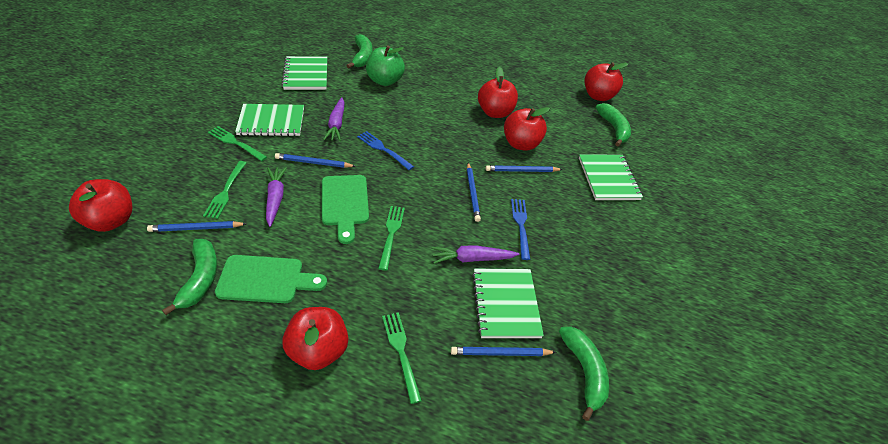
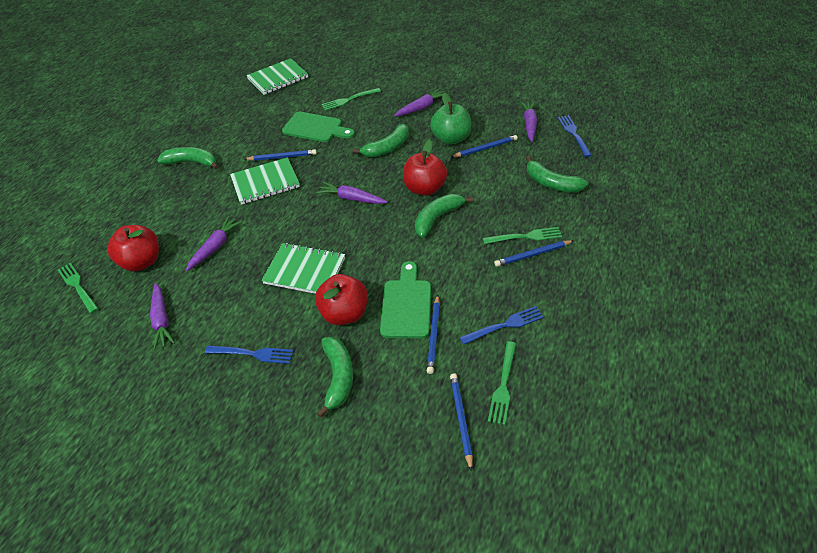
blue fork: [357,131,414,170] [511,199,530,260] = 2 -> [205,345,294,364] [460,306,544,345] [558,115,592,157] = 3
green banana: [162,239,217,315] [346,34,373,68] [559,327,609,421] [596,103,631,146] = 4 -> [157,147,219,169] [317,337,353,418] [353,124,409,157] [415,194,473,238] [526,156,589,192] = 5
green notebook: [235,104,304,136] [282,56,327,90] [472,268,544,338] [579,154,643,200] = 4 -> [230,157,300,205] [246,58,308,95] [262,243,345,294] = 3
purple carrot: [266,167,287,227] [323,97,345,141] [432,245,519,264] = 3 -> [150,283,175,350] [186,216,243,271] [316,182,387,204] [394,88,449,117] [520,101,537,142] = 5
red apple: [69,179,132,232] [282,307,348,370] [478,67,518,118] [504,107,550,151] [585,62,628,101] = 5 -> [107,225,159,271] [315,274,368,325] [403,140,447,196] = 3

